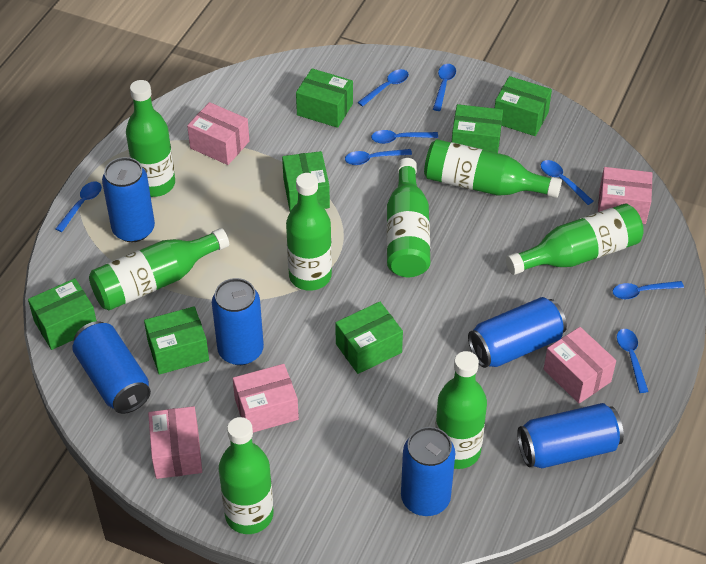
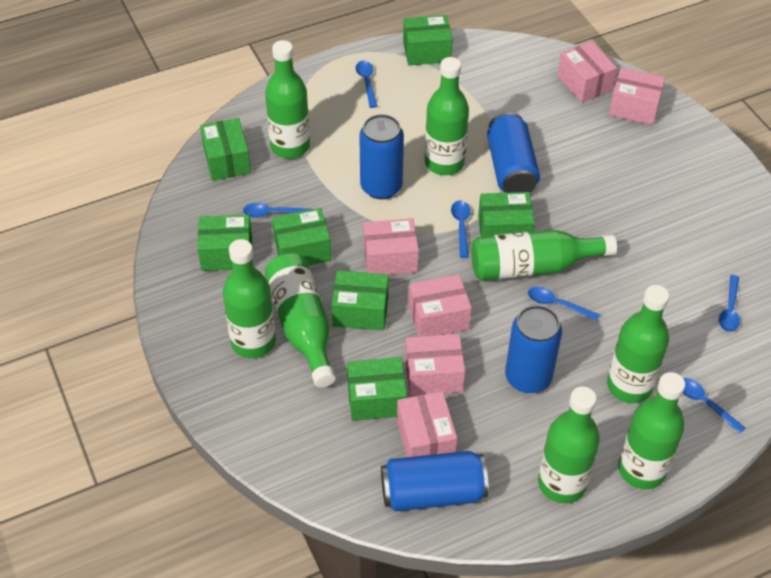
blue can: [72,321,151,414] [102,157,155,242] [212,278,264,365] [401,427,455,516] [468,297,567,368] [517,403,624,468] = 6 -> [359,114,404,199] [381,451,489,511] [487,112,540,193] [505,305,562,393] = 4
blue spoon: [55,181,102,232] [345,149,412,165] [357,69,409,107] [371,130,438,144] [433,64,456,111] [541,160,594,205] [613,281,684,299] [617,329,649,393] = 8 -> [243,203,312,218] [356,61,378,108] [451,200,470,258] [528,287,600,321] [683,378,745,434] [719,275,740,332] = 6
pink box: [148,406,202,479] [187,102,249,165] [233,364,299,433] [544,327,616,403] [598,167,653,224] = 5 -> [363,218,419,275] [397,391,457,457] [405,334,465,396] [409,274,472,337] [557,41,617,103] [609,68,665,125] = 6

